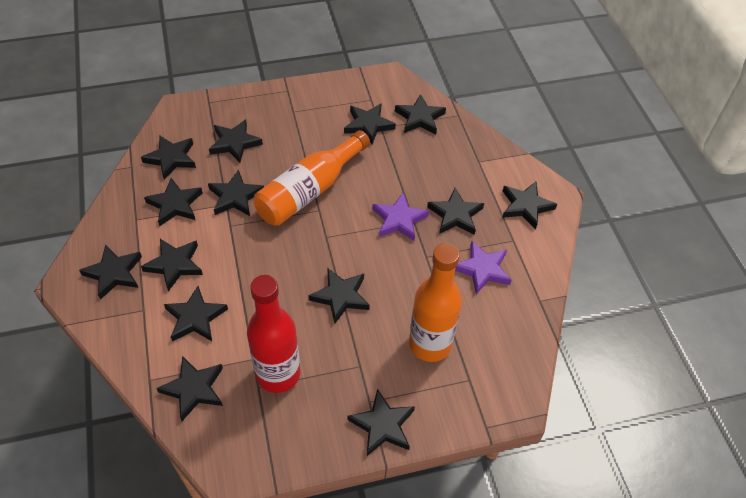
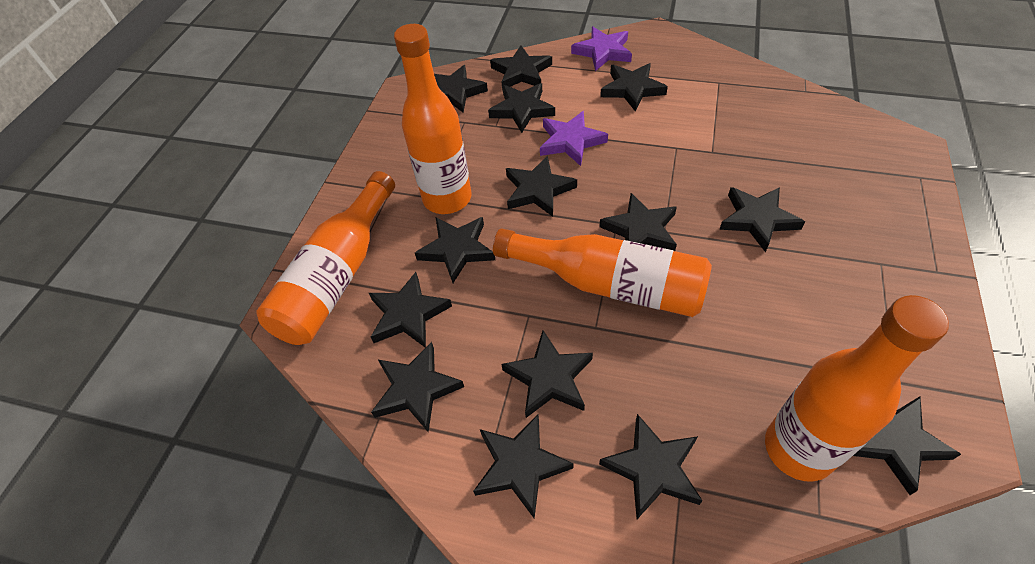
orange bottle: [254,130,370,226] [409,243,462,362] = 2 -> [256,171,395,345] [394,24,472,214] [493,229,712,317] [765,295,949,482] = 4
red bottle: [247,275,300,393] = 1 -> none = 0

